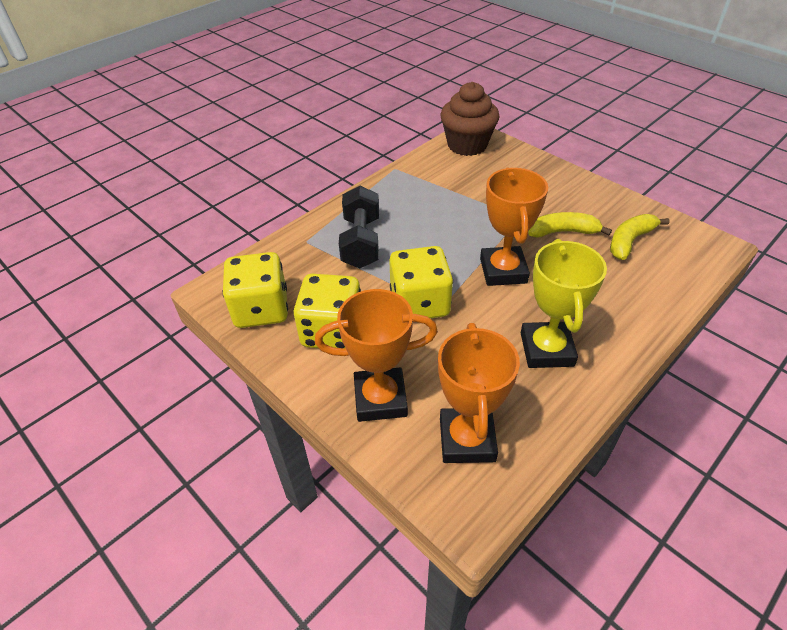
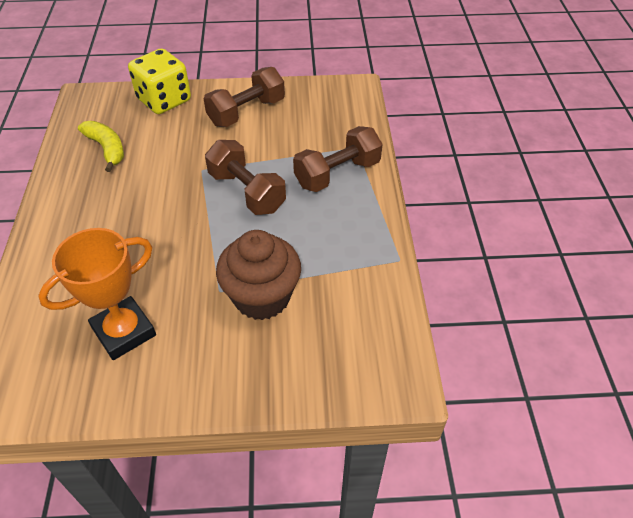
black dumbbell: [339,186,379,268] = 1 -> none = 0
brown dumbbell: none = 0 -> [203,67,285,127] [205,140,286,215] [293,126,383,192] = 3
orange trophy: [315,289,438,422] [438,323,520,463] [480,168,548,286] = 3 -> [38,228,156,360] = 1
yellow banana: [528,212,612,238] [610,214,670,260] = 2 -> [78,121,124,172] = 1
yellow dice: [222,252,288,328] [294,274,361,348] [389,246,453,318] = 3 -> [128,48,191,114] = 1
yellow trophy: [521,239,607,368] = 1 -> none = 0

